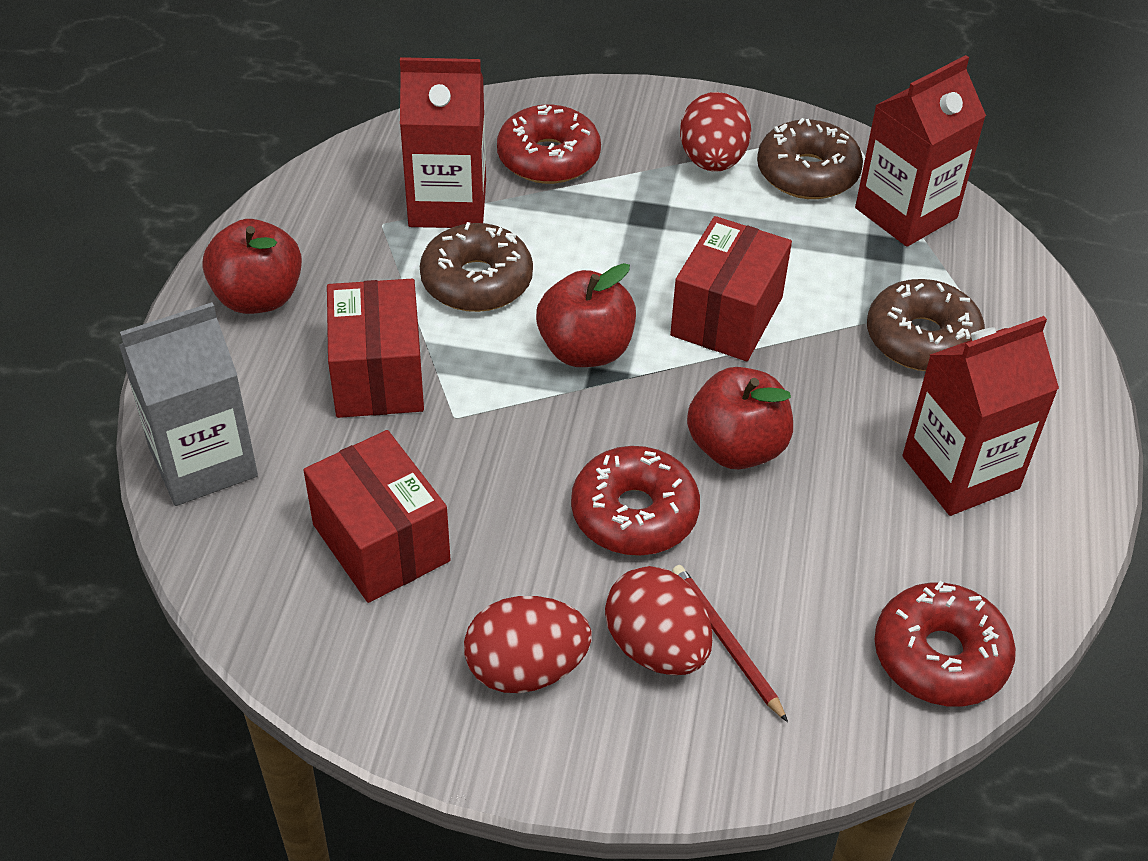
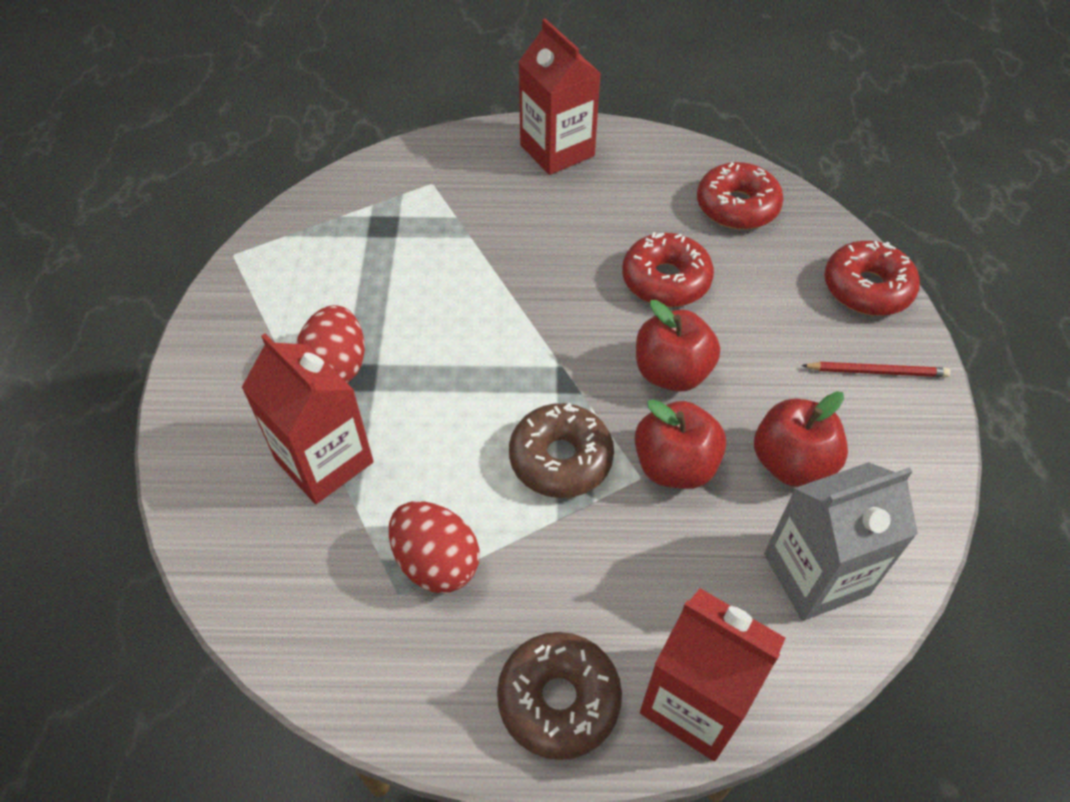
brown donut: [420,222,533,312] [757,118,863,199] [867,279,985,371] = 3 -> [497,632,622,760] [509,403,614,498] = 2
red box: [304,430,451,603] [327,279,424,418] [670,216,792,361] = 3 -> none = 0
red egg: [464,596,591,693] [605,566,713,675] [680,92,751,172] = 3 -> [296,305,365,383] [388,501,479,593] = 2

